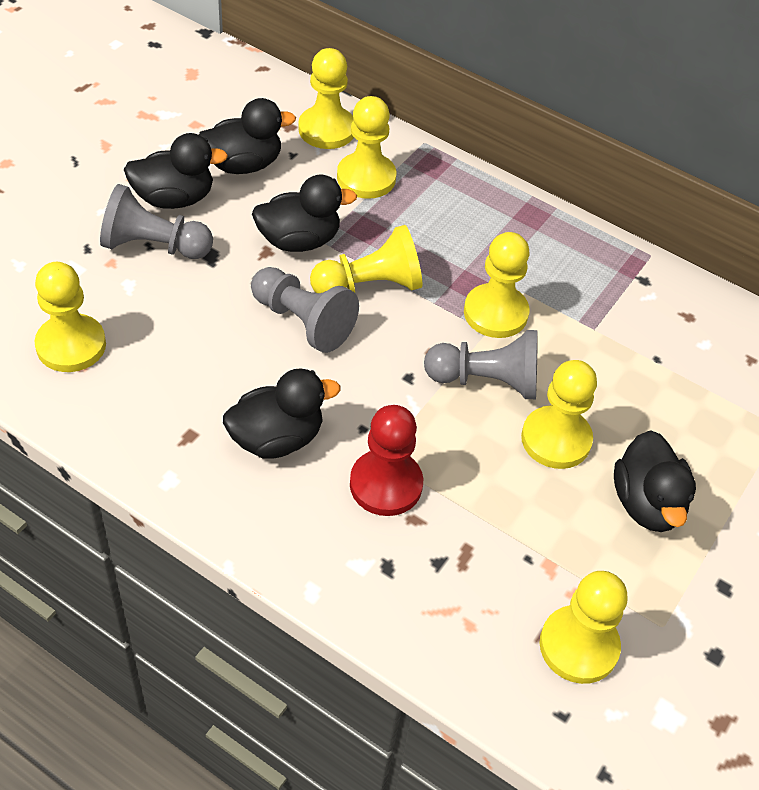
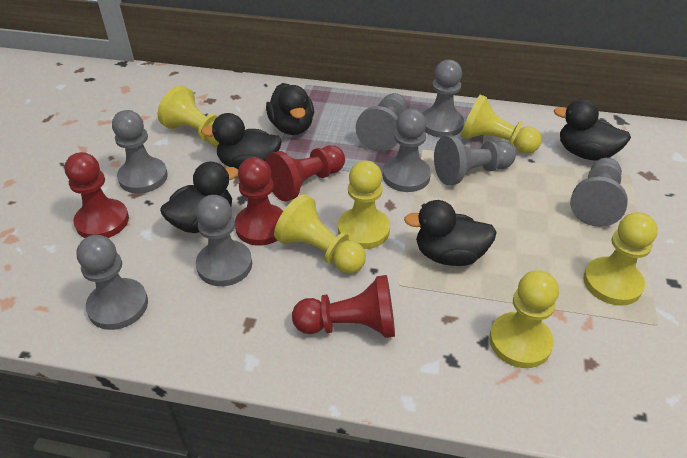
grey pawn: [100,184,213,259] [251,267,359,353] [424,330,538,399] = 3 -> [77,235,148,330] [112,110,168,193] [196,195,252,286] [355,93,407,152] [383,109,431,192] [422,60,464,137] [434,135,516,185] [570,158,628,227] = 8
red pawn: [350,405,423,516] = 1 -> [65,152,129,238] [235,157,283,246] [265,145,345,202] [292,275,395,338] = 4
yellow pawn: [35,262,106,372] [298,48,354,149] [310,225,422,293] [337,96,396,199] [464,232,529,338] [521,360,597,469] [540,571,627,684] = 7 -> [157,85,219,147] [274,194,366,273] [338,161,390,249] [461,94,542,154] [489,270,559,368] [583,212,658,306] = 6

